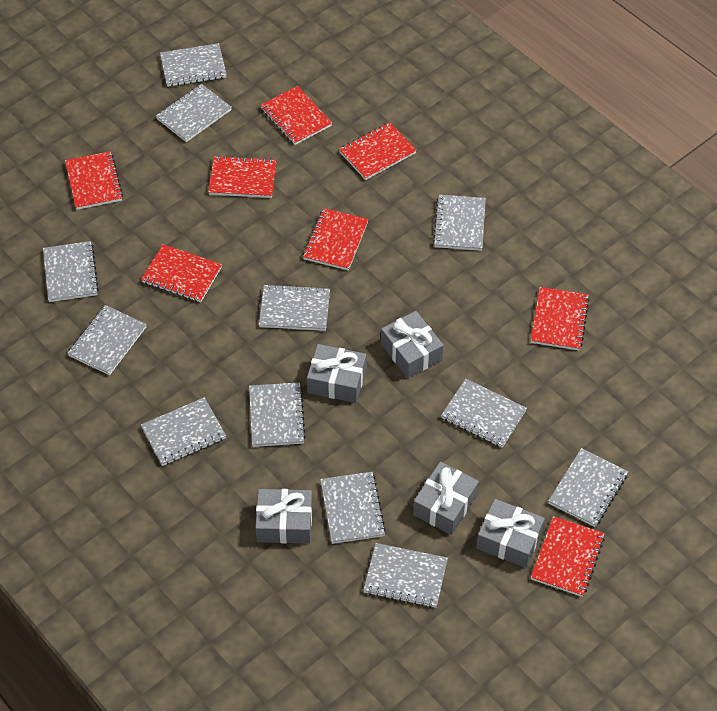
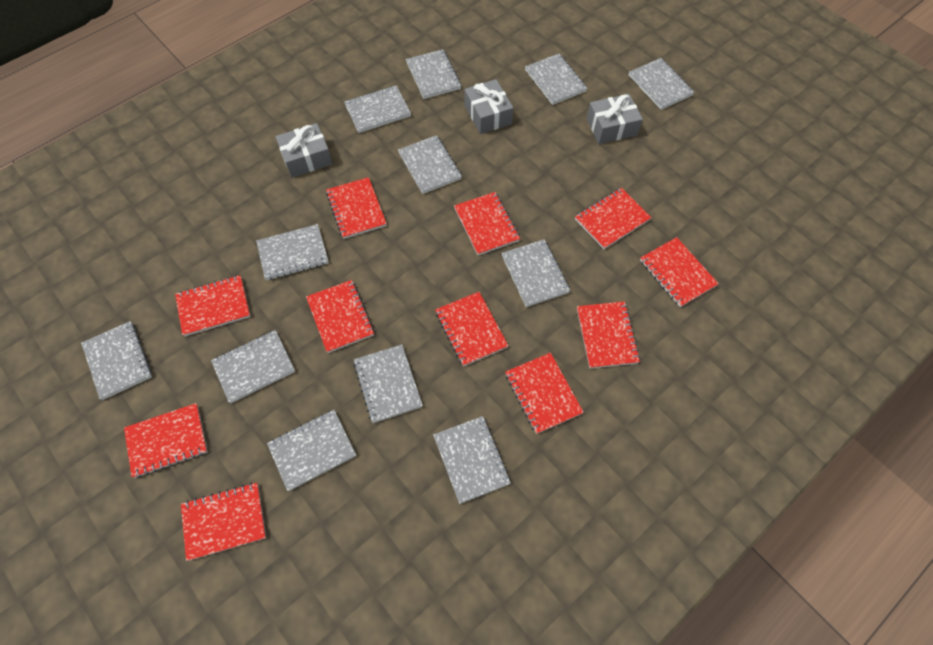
grey gift: [255,489,312,544] [307,344,366,403] [381,311,444,378] [413,462,479,535] [476,499,545,568] = 5 -> [276,123,332,178] [464,79,513,134] [586,94,643,144] = 3
red notebook: [65,151,123,210] [141,244,222,302] [208,156,276,198] [260,86,332,145] [303,208,368,270] [339,122,417,180] [531,287,589,350] [531,516,605,597] = 8 -> [124,403,208,478] [175,275,250,336] [181,483,266,561] [306,280,374,353] [326,177,387,239] [435,292,508,366] [454,192,520,255] [505,353,584,434] [575,188,652,249] [577,301,640,369] [640,237,719,307] = 11

